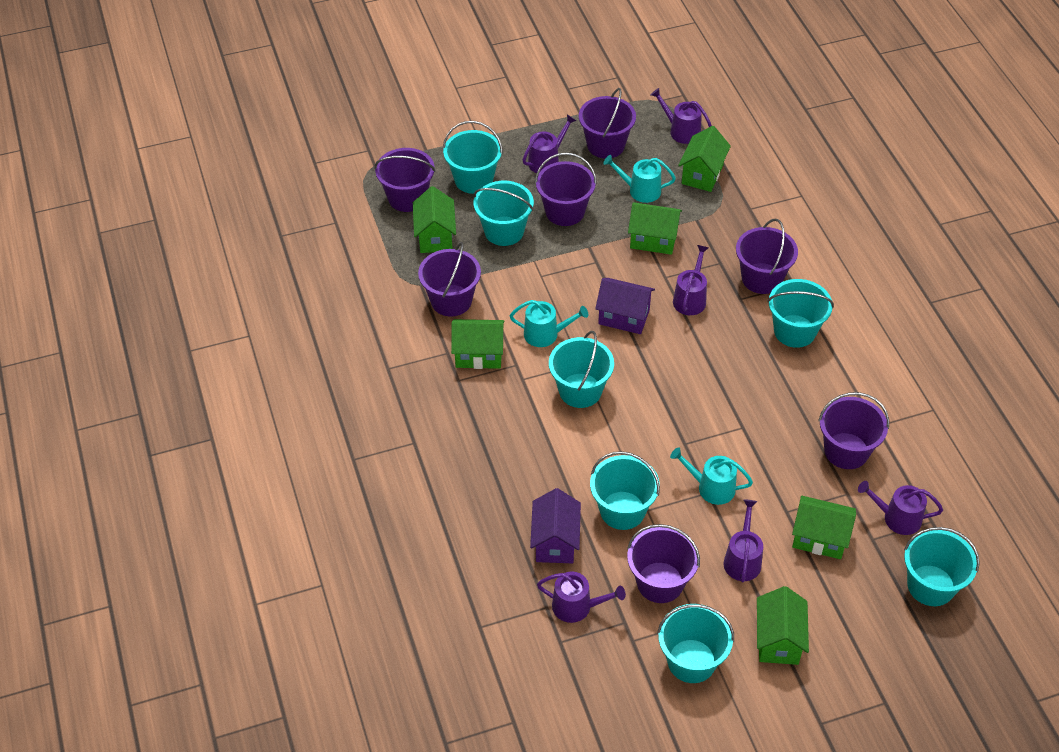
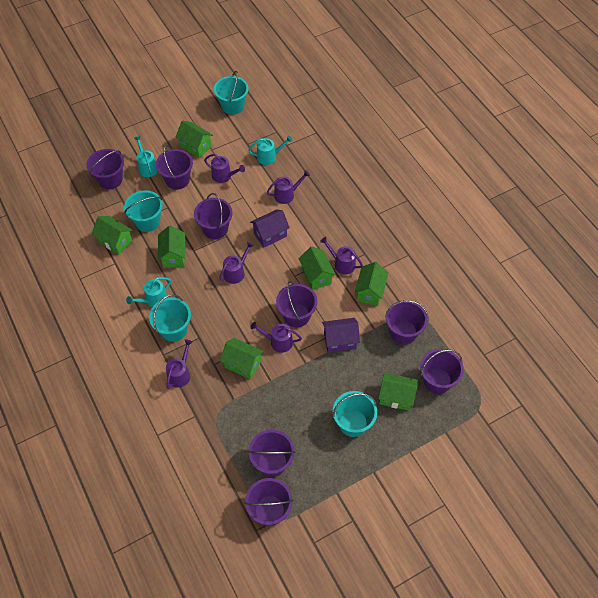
green house: [413,186,456,253] [451,319,505,369] [628,202,682,255] [678,126,731,192] [757,586,809,665] [792,496,856,559] = 6 -> [92,216,133,255] [158,226,185,268] [176,121,213,158] [220,338,263,379] [299,247,336,290] [355,262,389,306] [378,372,418,411] = 7
purple bucket: [375,148,436,212] [418,242,481,317] [535,153,597,226] [579,88,636,159] [627,524,700,603] [736,219,798,294] [818,392,889,469] = 7 -> [87,149,124,189] [156,145,193,190] [194,193,233,239] [244,478,293,526] [248,430,295,477] [276,281,317,327] [385,300,429,344] [420,349,464,394] = 8
turquoise bucket: [443,121,503,194] [473,181,534,246] [549,331,614,408] [590,451,660,530] [657,604,734,683] [767,279,834,348] [904,527,980,606] = 7 -> [124,190,163,232] [149,294,191,342] [214,71,249,115] [333,391,377,437] = 4

